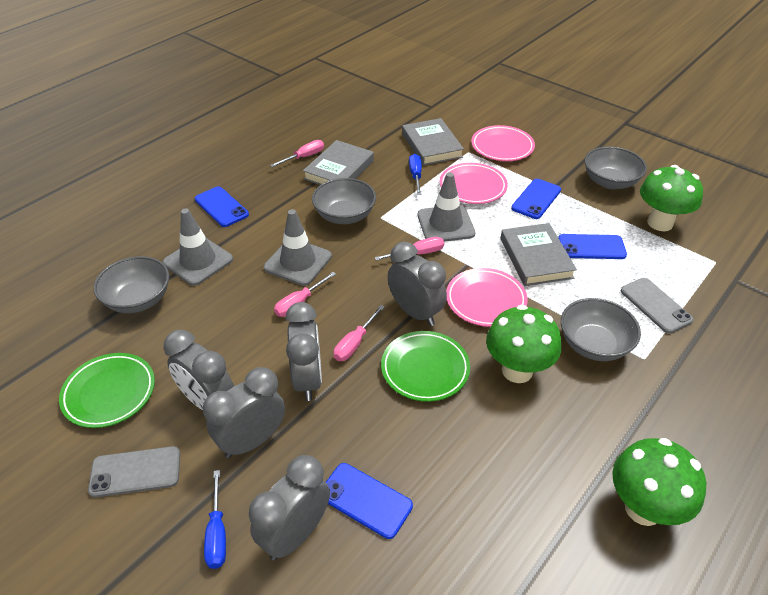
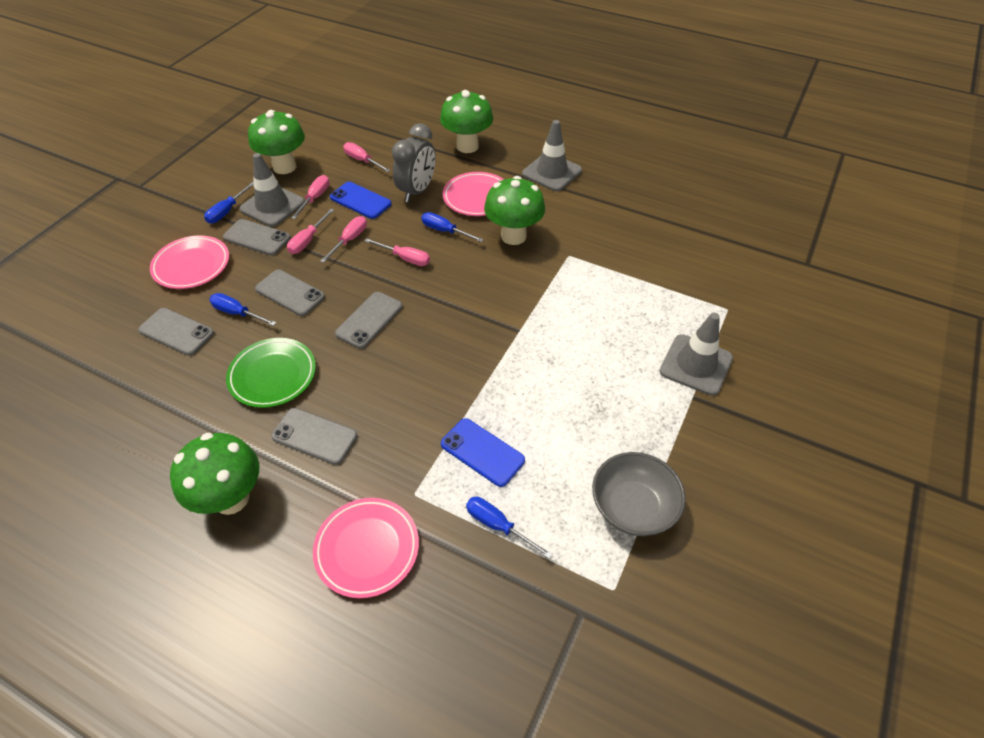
blue phone: [195,186,249,227] [325,463,413,539] [511,179,561,219] [558,234,627,259] = 4 -> [330,182,392,219] [441,418,525,487] = 2
blue screwdriver: [204,470,226,569] [409,154,422,195] = 2 -> [204,182,254,224] [209,293,276,326] [421,212,484,242] [466,497,552,559] = 4
green mushroom: [486,305,561,383] [612,438,706,526] [640,165,703,231] = 3 -> [170,433,259,515] [248,110,305,174] [440,90,493,153] [484,176,545,245] = 4
green plate: [59,353,155,428] [381,331,470,402] = 2 -> [226,338,316,408] = 1
grey book: [303,140,374,185] [402,118,464,165] [501,223,577,286] = 3 -> none = 0
grey bowl: [93,256,169,313] [312,178,376,224] [561,298,641,361] [584,146,647,189] = 4 -> [592,452,686,536] = 1
grey clock: [163,330,234,410] [203,367,285,458] [249,455,330,560] [285,302,322,401] [388,242,447,326] = 5 -> [392,123,436,202] = 1
grey phone: [88,446,180,498] [621,278,694,334] = 2 -> [138,308,214,356] [223,219,291,256] [255,270,325,316] [271,408,358,465] [335,292,402,349] = 5
pink screwdriver: [270,140,324,167] [274,272,336,317] [334,305,385,361] [374,237,444,261] = 4 -> [287,209,334,254] [291,175,329,219] [320,216,367,263] [343,142,391,172] [365,238,430,266] = 5

